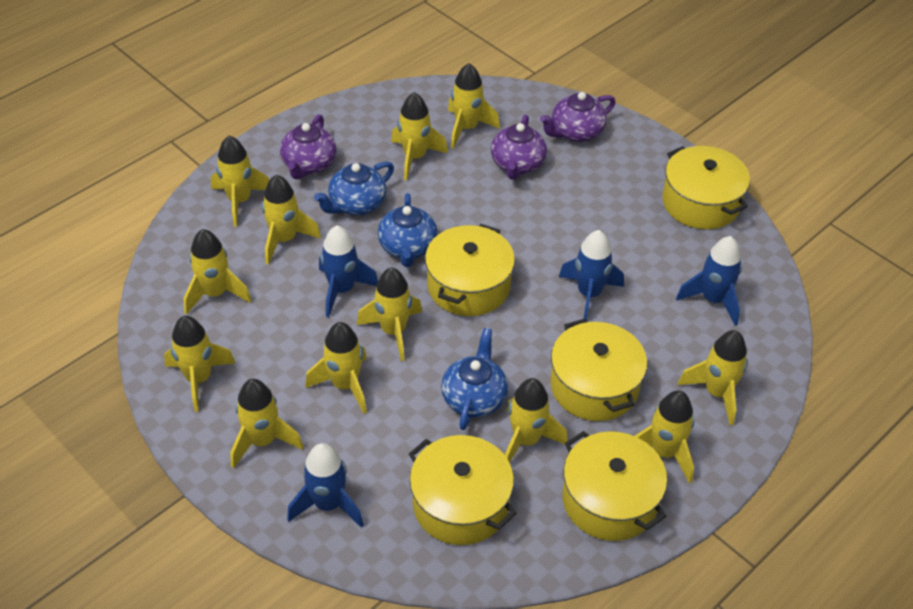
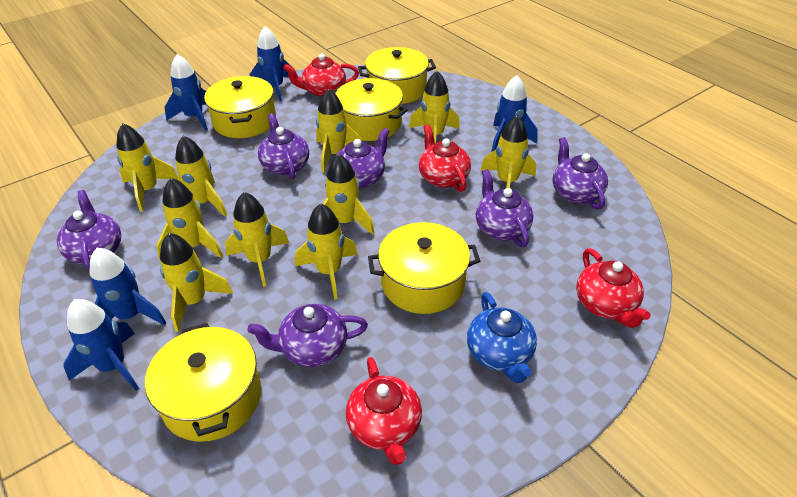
blue rocket: [287,443,364,528] [319,226,378,317] [559,230,624,320] [676,236,742,326] = 4 -> [63,299,139,391] [90,248,166,325] [164,54,208,131] [249,26,291,101] [491,75,538,153] = 5
blue teapot: [314,162,394,215] [378,193,438,267] [441,328,508,430] = 3 -> [467,292,537,383] = 1
purple teapot: [280,114,336,180] [491,115,547,180] [540,92,616,142] = 3 -> [57,190,121,272] [247,304,368,367] [258,113,309,179] [335,128,390,188] [476,169,533,247] [553,137,608,209] = 6
red teapot: none = 0 -> [283,53,359,97] [346,357,422,465] [419,124,471,192] [576,248,651,328] = 4
yellow rocket: [164,316,235,412] [183,229,252,315] [211,136,269,226] [230,379,303,469] [262,174,321,265] [305,322,367,414] [357,268,422,361] [391,92,448,181] [448,63,500,149] [505,378,568,463] [635,390,695,483] [677,330,748,425] = 12 -> [116,123,178,212] [156,178,223,260] [160,233,233,332] [175,136,227,216] [225,192,289,287] [295,203,358,300] [316,89,362,172] [323,154,374,235] [409,71,460,143] [480,115,536,188] = 10

